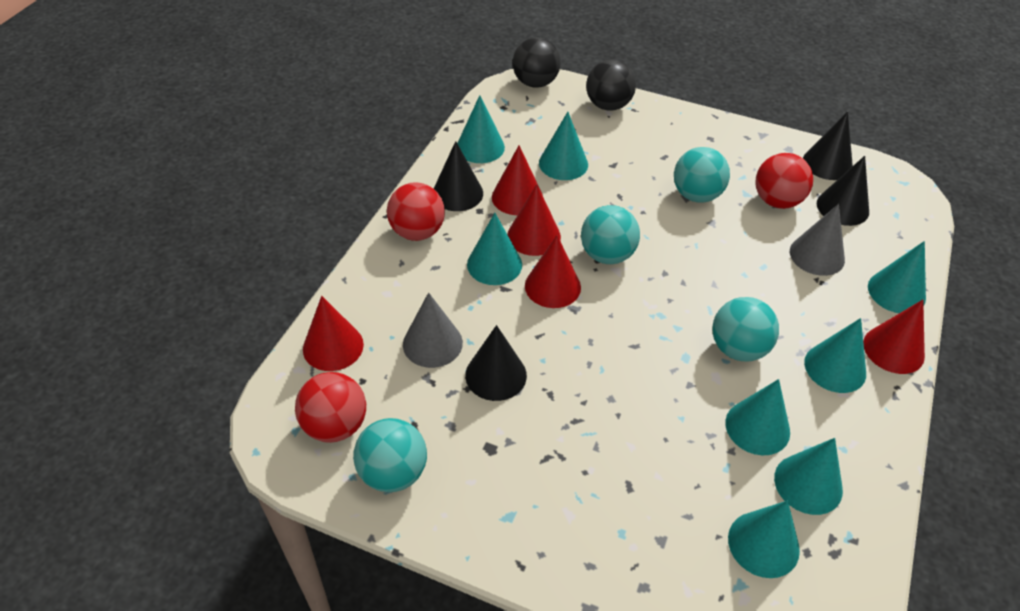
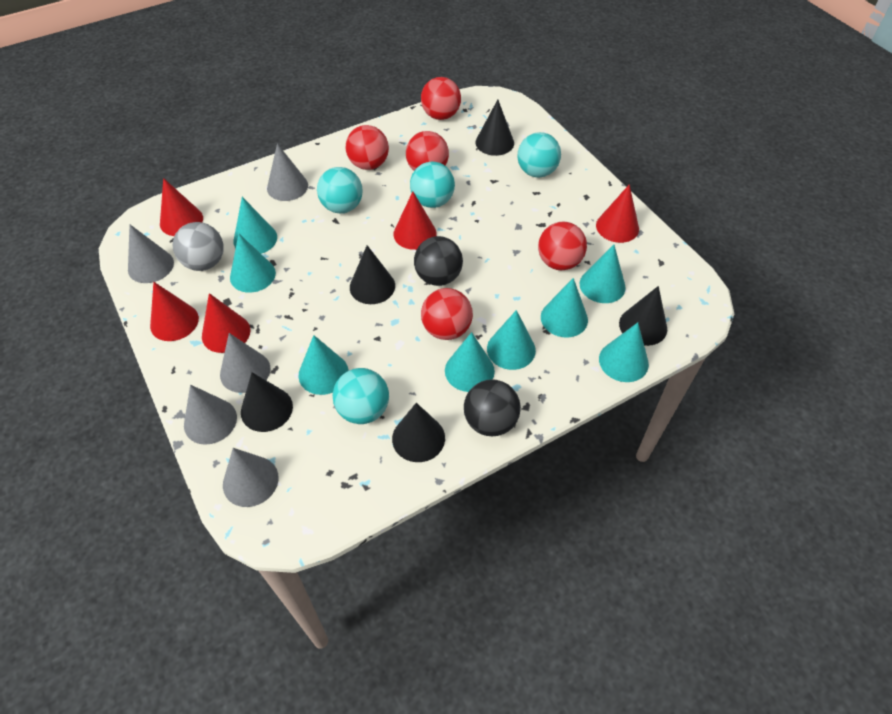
black cone: [434,141,483,211] [465,325,527,401] [803,112,853,180] [817,156,869,226] = 4 -> [241,372,293,432] [350,245,395,304] [392,403,445,462] [476,100,514,156] [619,286,667,346] = 5
grey ball: none = 0 -> [173,222,224,271] = 1
grey cone: [403,293,463,368] [790,204,845,276] = 2 -> [128,225,174,283] [184,385,237,445] [220,333,270,393] [223,448,279,507] [267,144,308,201] = 5
red ball: [295,372,366,443] [387,182,445,241] [756,153,813,209] = 3 -> [346,125,389,170] [406,131,449,171] [421,77,461,120] [421,288,473,340] [538,222,587,270] = 5

